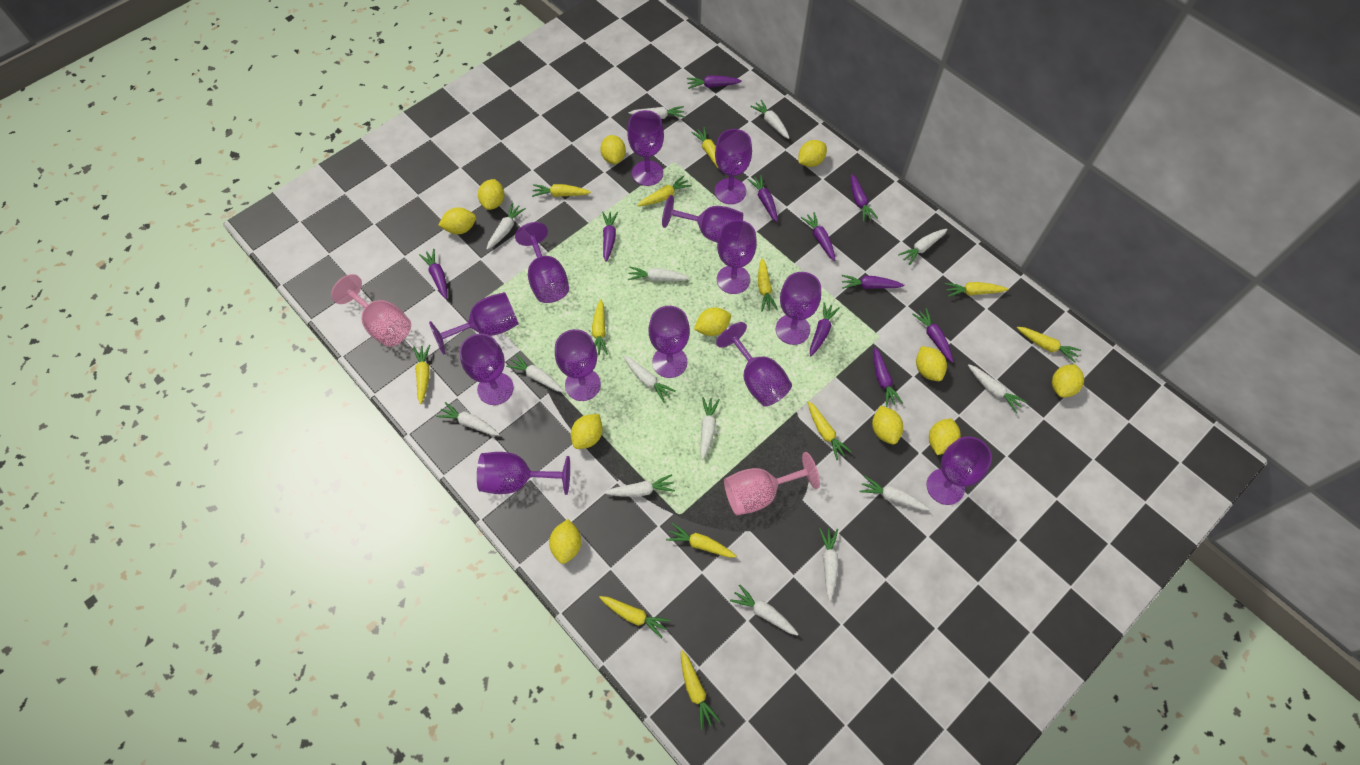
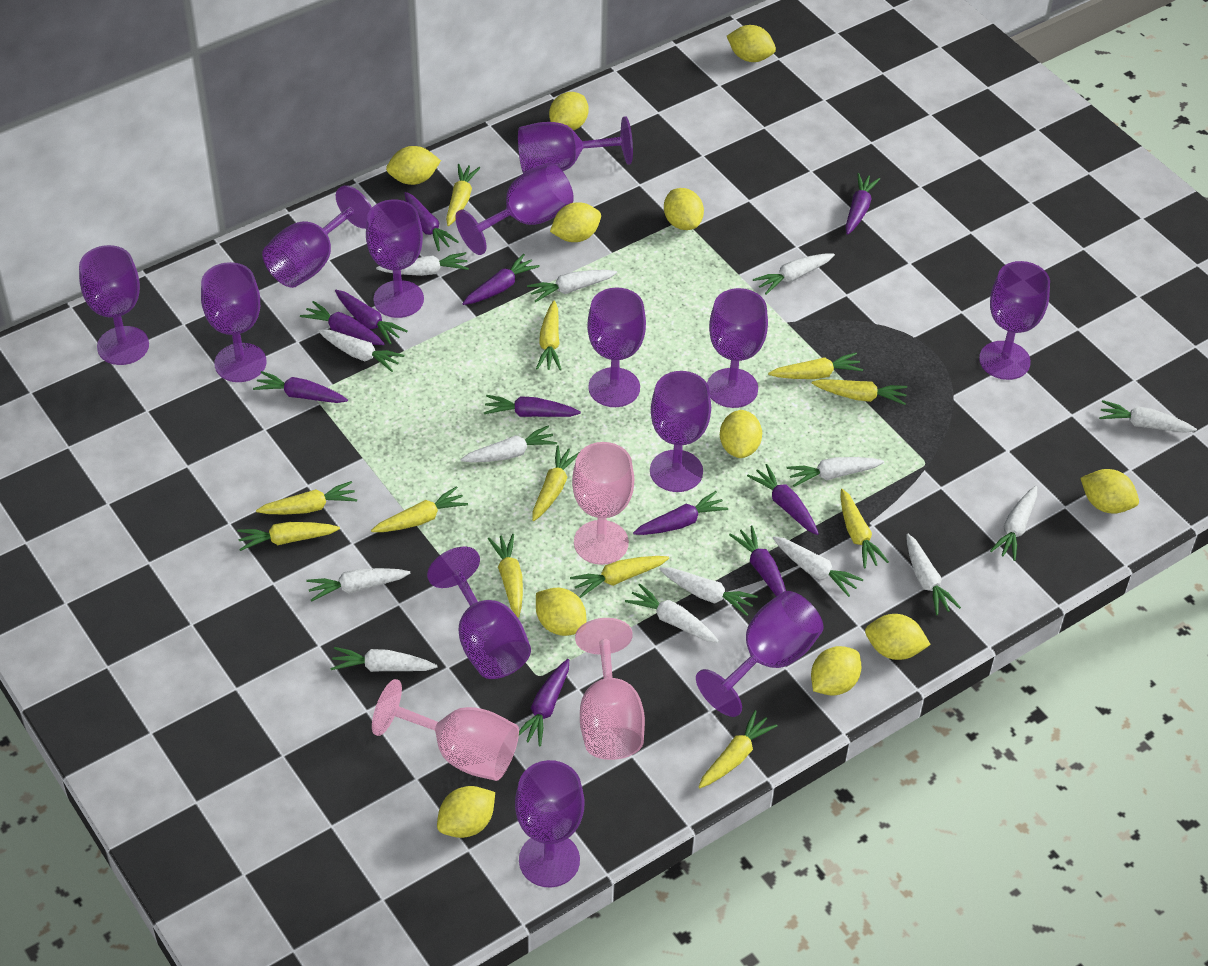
pink goblet: [331,274,411,347] [724,452,820,515] = 2 -> [372,679,519,781] [572,442,634,565] [575,618,645,760] = 3
purple carrot: [419,249,447,299] [602,212,618,262] [687,75,742,89] [747,175,777,222] [801,212,835,261] [810,302,840,356] [842,275,904,289] [851,174,878,222] [874,347,903,407] [912,308,953,362] = 10 -> [253,371,348,403] [300,301,385,345] [335,290,408,344] [404,192,459,251] [462,254,540,305] [484,395,581,417] [519,659,569,746] [633,491,728,535] [729,526,786,597] [747,464,819,535] [845,173,880,235] = 11

